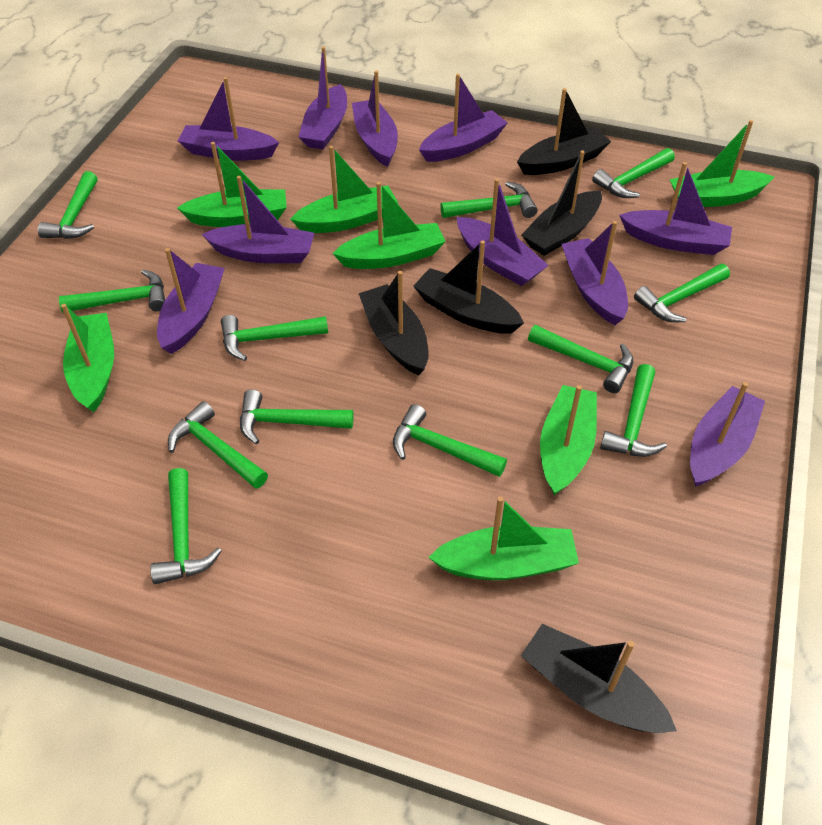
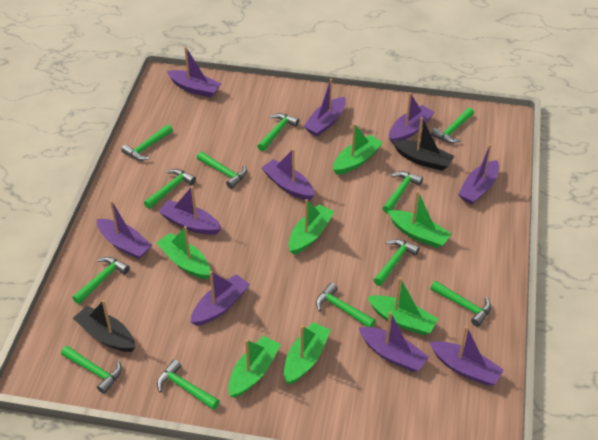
black boat: [359,271,429,376] [413,240,524,334] [517,88,611,175] [521,150,602,256] [521,624,677,733] = 5 -> [73,300,135,352] [392,117,454,171] = 2

